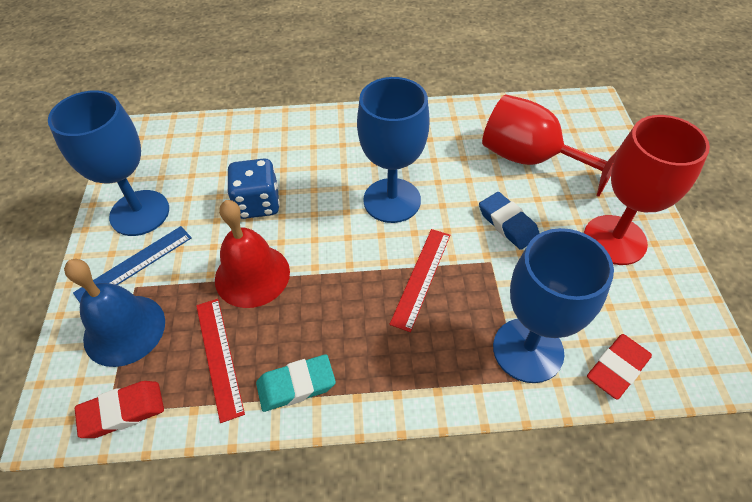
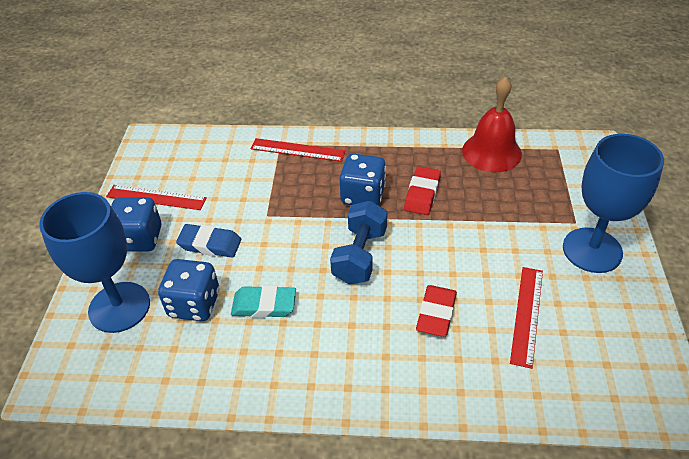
blue bell: [64,259,165,367] = 1 -> none = 0
blue dice: [227,159,280,219] = 1 -> [111,197,161,252] [158,259,220,321] [340,153,386,206] = 3
blue dumbbell: none = 0 -> [330,201,387,284] = 1
blue goblet: [48,90,169,236] [357,77,429,223] [493,228,614,383] = 3 -> [39,192,150,333] [563,134,664,273] = 2
blue ruler: [73,226,192,303] = 1 -> none = 0
red goblet: [482,95,619,197] [584,115,710,265] = 2 -> none = 0
red ruler: [196,299,245,423] [389,229,450,332] = 2 -> [106,185,207,210] [250,138,346,162] [510,267,543,369] = 3

